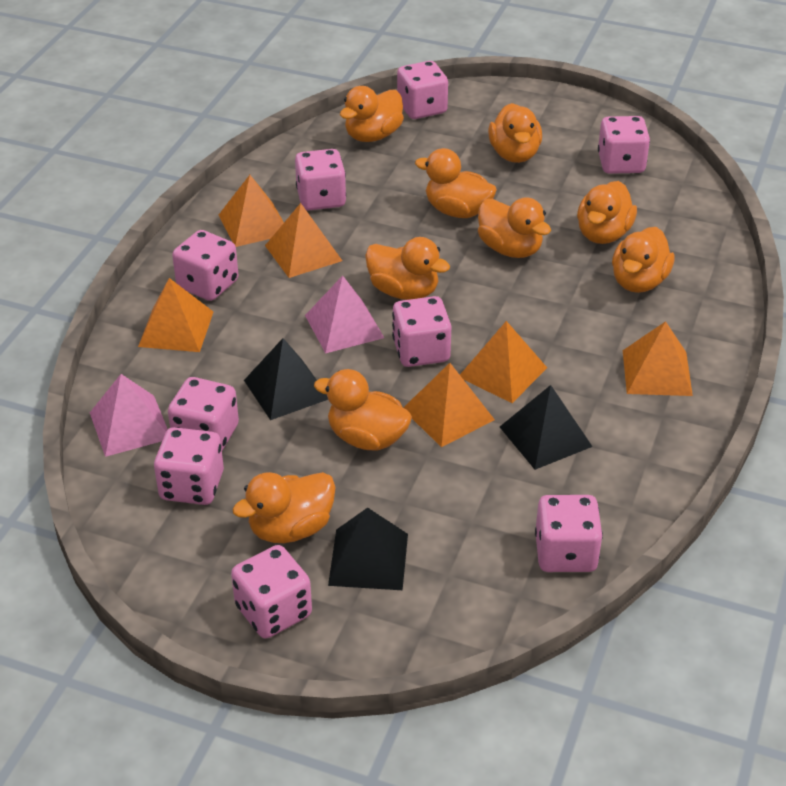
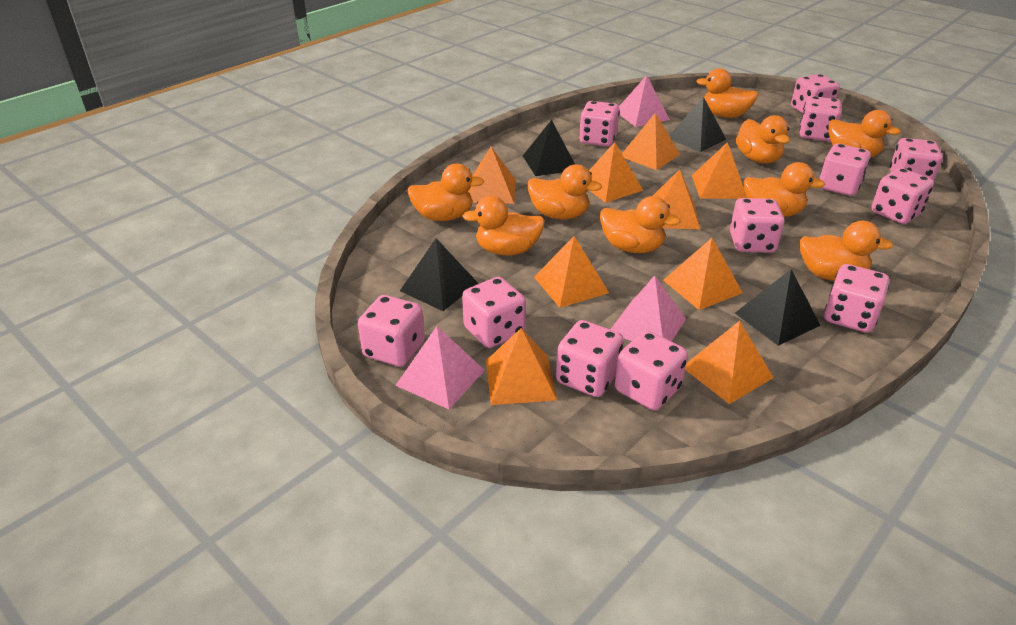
black pyramid: [244,338,328,420] [328,508,408,590] [500,385,593,470] = 3 -> [400,238,478,311] [523,120,575,176] [669,97,727,152] [735,269,821,346] = 4
orange pyramid: [138,278,213,352] [219,175,284,247] [265,203,342,278] [403,363,495,447] [460,321,547,403] [623,321,693,396] = 6 -> [468,147,516,204] [486,328,557,405] [534,236,609,308] [589,142,643,203] [622,113,680,170] [653,169,701,230] [663,238,743,310] [685,321,774,404] [692,142,747,199] = 9
pink dice: [154,427,224,505] [168,377,239,451] [172,230,238,301] [231,545,312,639] [295,149,346,210] [392,296,451,367] [397,61,448,119] [535,495,603,572] [598,116,650,174] = 9 -> [358,295,425,367] [462,277,526,348] [556,320,624,397] [579,101,620,146] [615,331,688,410] [730,198,784,253] [791,74,840,114] [799,96,842,141] [820,144,871,196] [824,264,889,333] [871,168,934,224] [890,138,943,181] = 12
pink pyramid: [90,374,168,457] [305,275,384,353] = 2 -> [395,326,485,409] [610,275,686,342] [619,75,670,127] = 3

